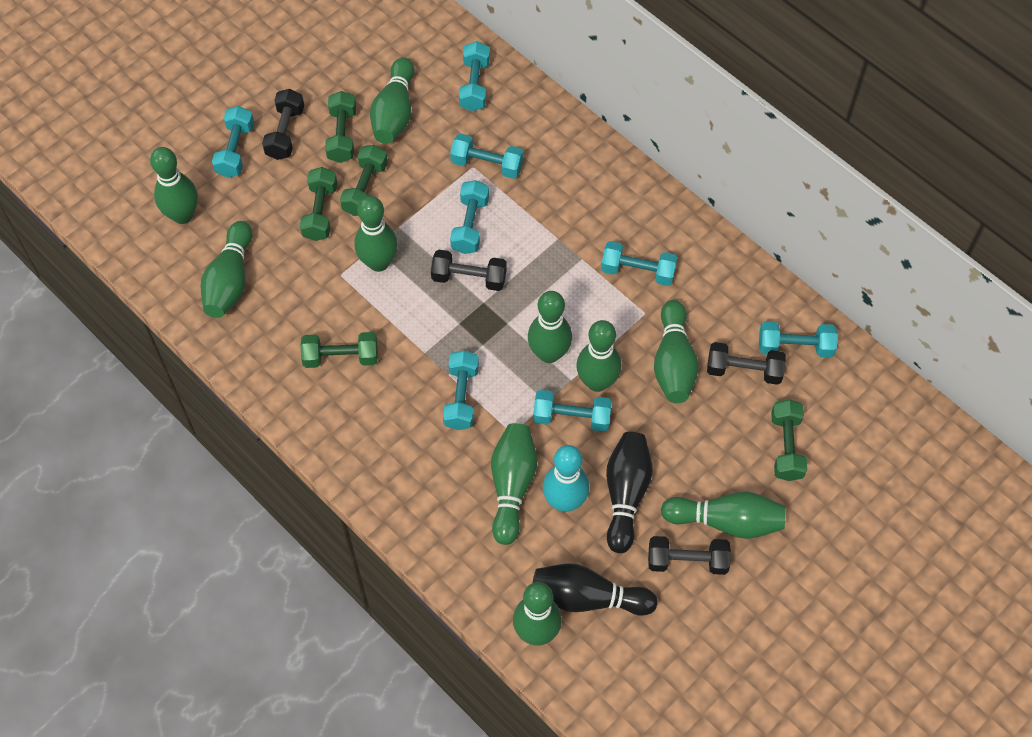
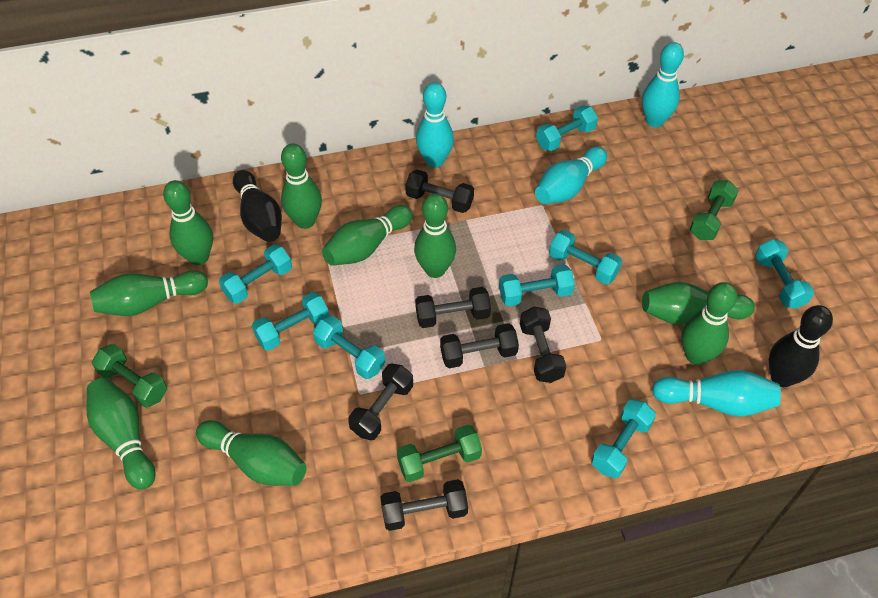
black dumbbell: [262,89,304,160] [431,250,507,291] [648,536,731,575] [707,342,786,385] = 4 -> [348,364,413,440] [380,479,468,531] [405,170,474,213] [415,287,491,328] [440,323,519,368] [520,307,566,383] = 6
green bowling pin: [150,147,198,224] [201,221,252,318] [354,196,398,272] [370,57,414,144] [491,423,537,545] [513,582,562,645] [528,291,572,363] [576,320,622,392] [654,300,699,403] [661,492,786,539] = 10 -> [86,378,156,490] [90,270,208,316] [163,180,213,265] [196,420,307,486] [281,144,322,229] [322,205,413,266] [414,193,456,278] [642,282,755,325] [681,282,737,365] = 9
green dumbbell: [300,167,337,241] [300,332,378,368] [325,91,356,163] [340,145,388,216] [771,399,807,481] = 5 -> [92,344,167,408] [397,425,482,482] [690,180,739,240] = 3
turquoise bowling pin: [543,445,590,512] = 1 -> [416,82,454,168] [535,147,607,204] [642,42,684,127] [652,370,781,417] = 4

